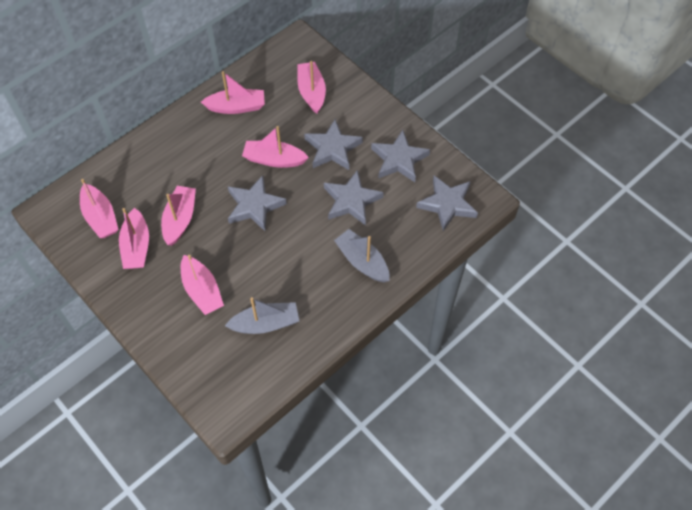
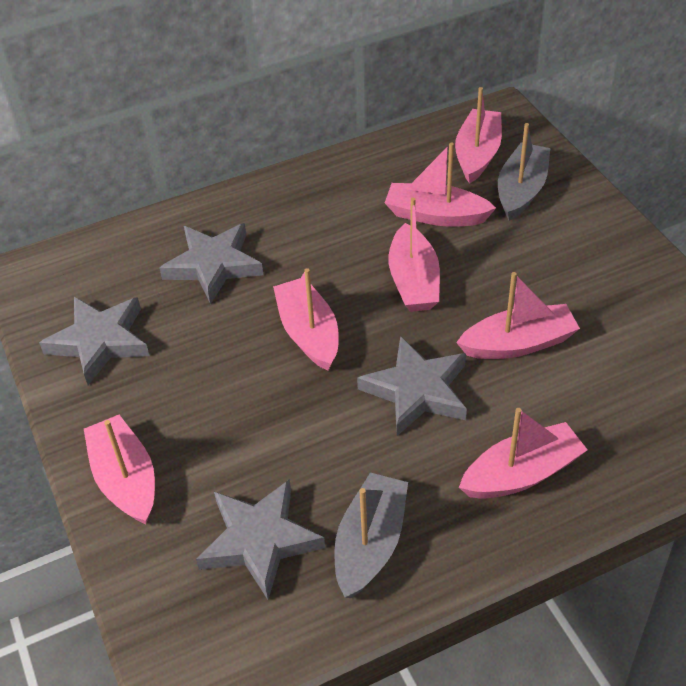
grey star: [228,175,287,231] [304,119,363,170] [324,170,384,226] [371,130,430,182] [416,175,478,231] = 5 -> [39,297,150,385] [159,223,263,304] [196,479,325,599] [357,336,467,436] = 4

